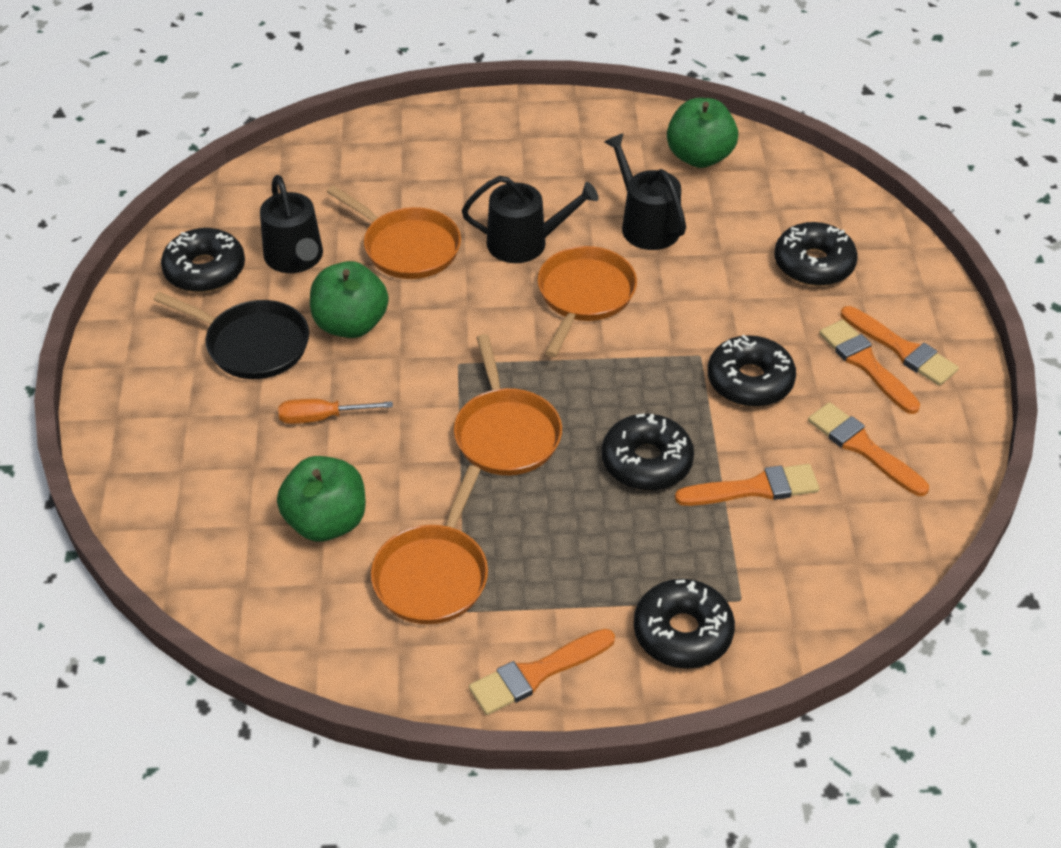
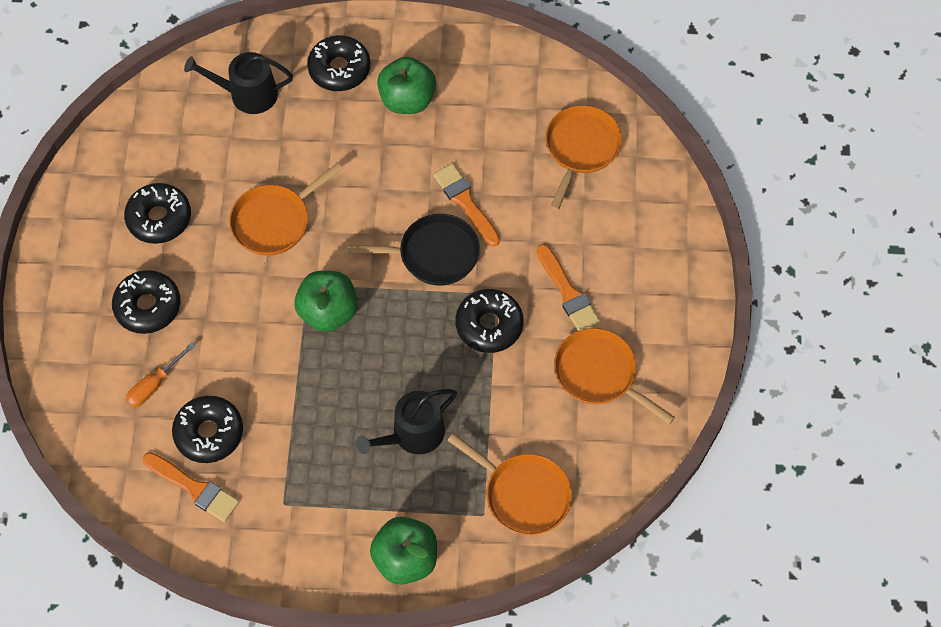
black watering can: [260,175,323,273] [462,176,599,263] [604,133,686,250] = 3 -> [184,52,293,114] [356,389,457,454] = 2
orange brush: [469,629,615,715] [675,464,819,506] [808,402,929,496] [819,320,920,414] [841,306,959,386] = 5 -> [143,452,239,522] [433,164,500,246] [536,244,601,331] = 3

